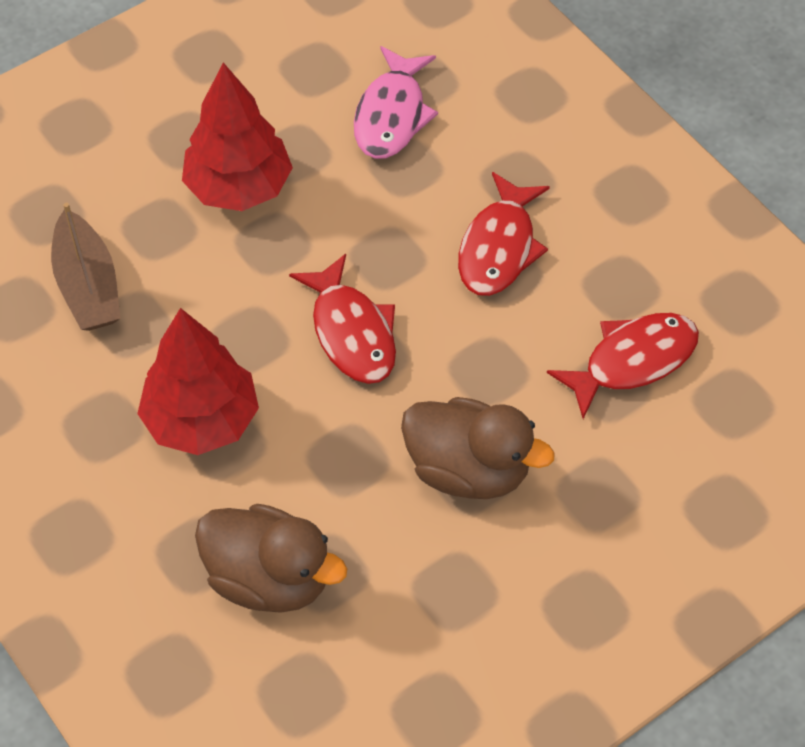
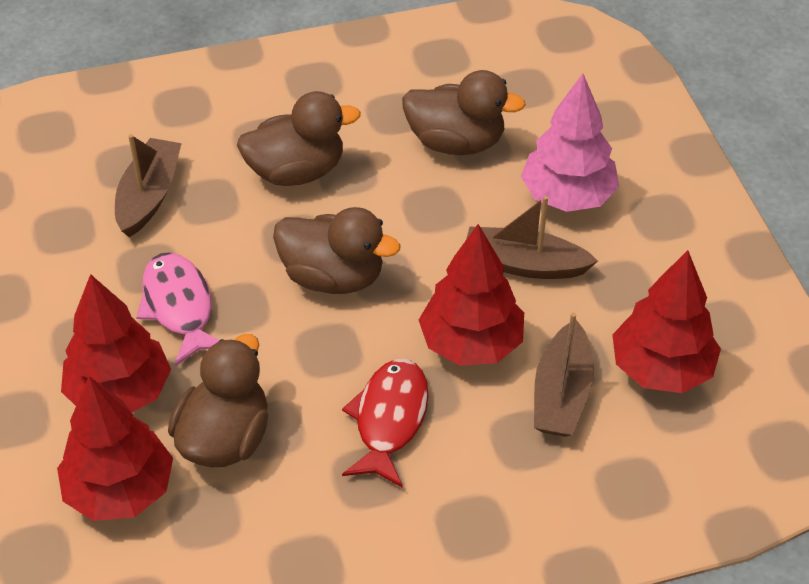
brown boat: [51,203,121,331] = 1 -> [115,134,182,237] [466,196,598,279] [534,313,594,437] = 3
brown duck: [195,504,347,613] [401,397,555,499] = 2 -> [168,334,268,467] [237,91,361,186] [273,207,400,294] [402,70,526,155] = 4
pink tree: none = 0 -> [521,74,619,212] = 1
red fish: [289,254,396,384] [458,172,550,296] [547,313,699,419] = 3 -> [342,359,429,488] = 1
red tree: [137,308,259,455] [182,62,293,211] = 2 -> [57,376,173,521] [61,274,171,412] [419,224,524,366] [612,250,721,393] = 4

